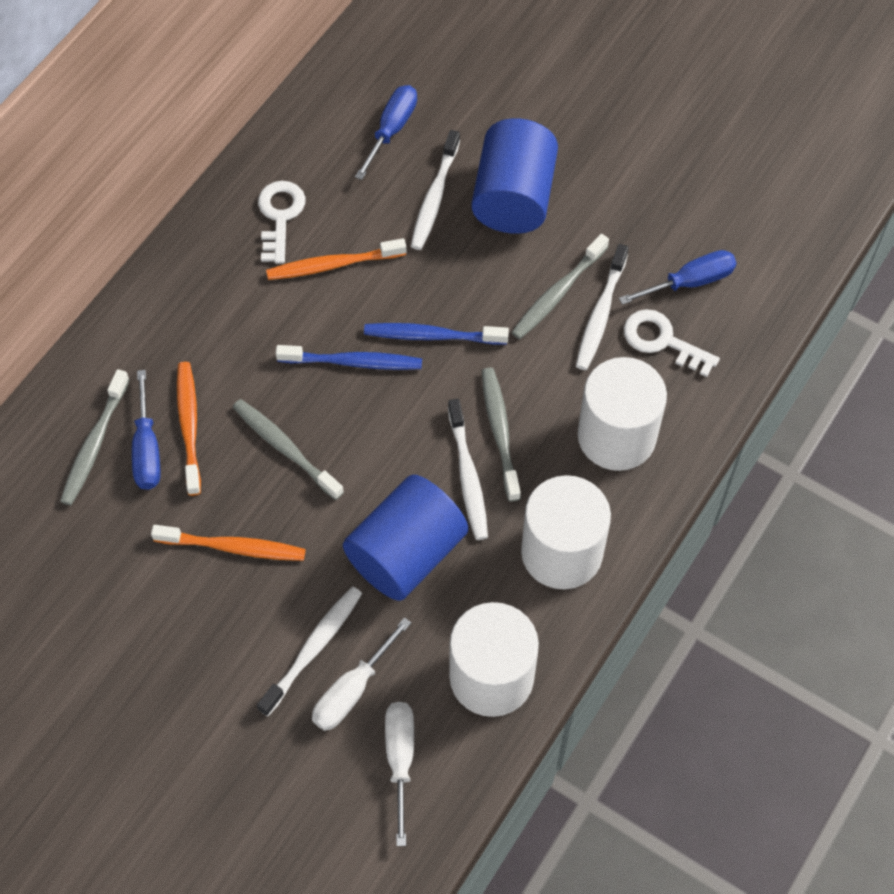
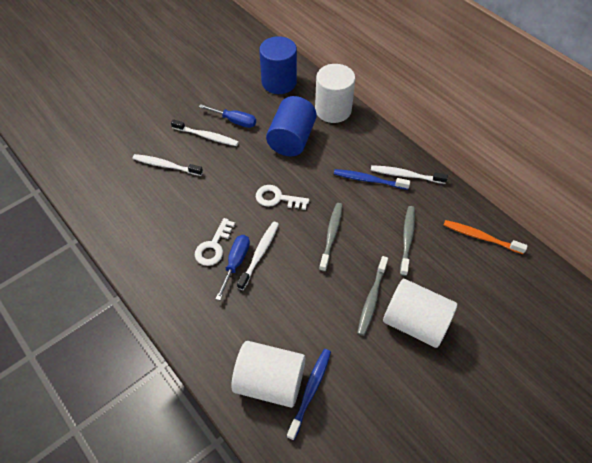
blue screwdriver: [132,370,160,490] [355,85,417,180] [619,250,737,305] = 3 -> [199,104,256,128] [216,235,250,300] = 2
grey toothbrush: [60,369,130,505] [233,399,344,500] [482,367,521,502] [511,234,609,339] = 4 -> [319,203,343,272] [357,256,388,336] [400,206,415,276] = 3
orange toothbrush: [151,525,306,561] [177,362,201,496] [266,238,407,280] = 3 -> [444,220,528,254] = 1
white screwdriver: [312,617,411,731] [385,702,414,846] = 2 -> none = 0

